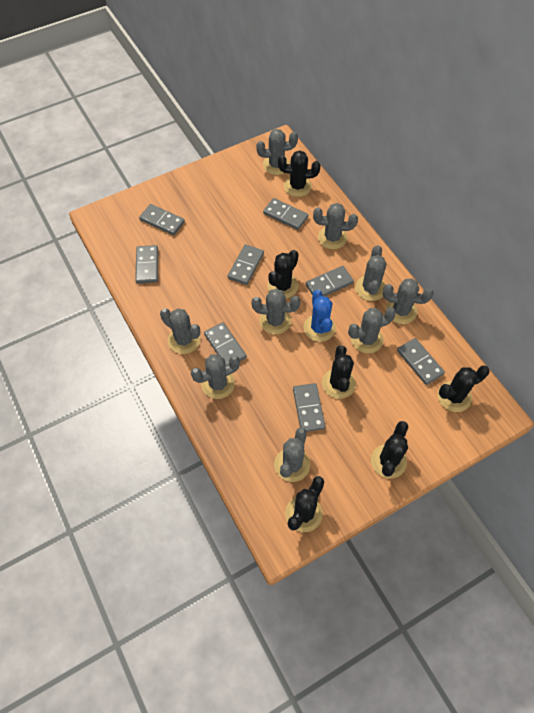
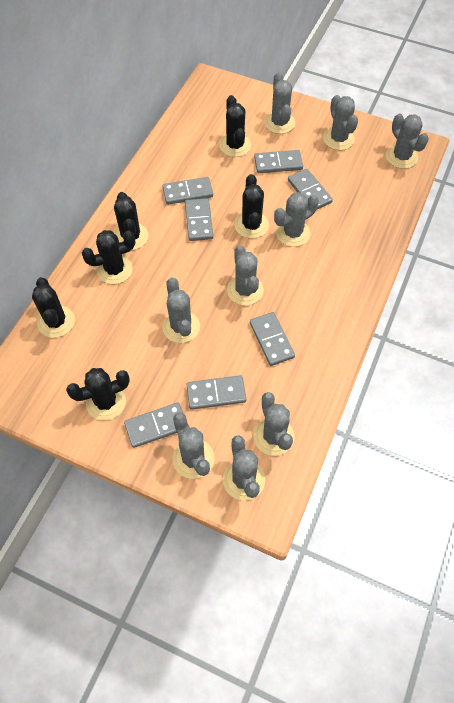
blue cactus: [304,290,336,342] = 1 -> none = 0
grey domino: [135,245,158,284] [139,204,185,235] [204,322,247,365] [228,244,264,285] [263,198,308,230] [293,383,325,432] [306,266,354,296] [397,338,445,385] = 8 -> [124,403,183,448] [163,177,213,205] [185,198,213,241] [186,375,246,410] [250,312,295,366] [254,150,303,173] [288,169,333,209] = 7

